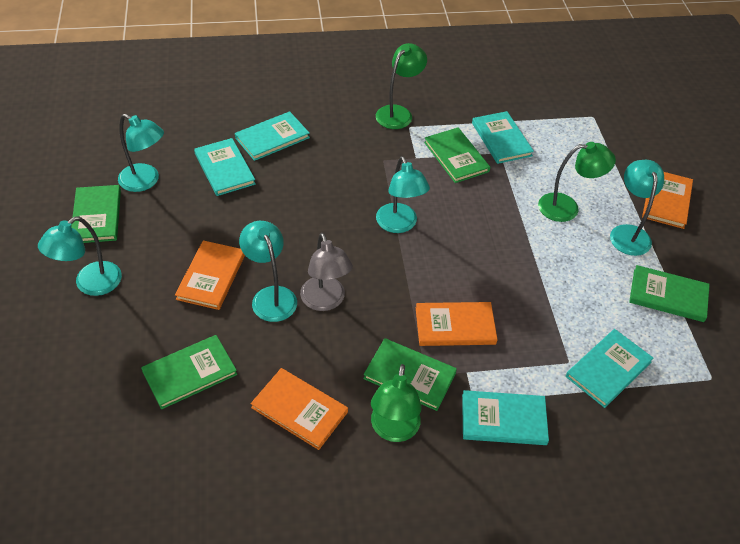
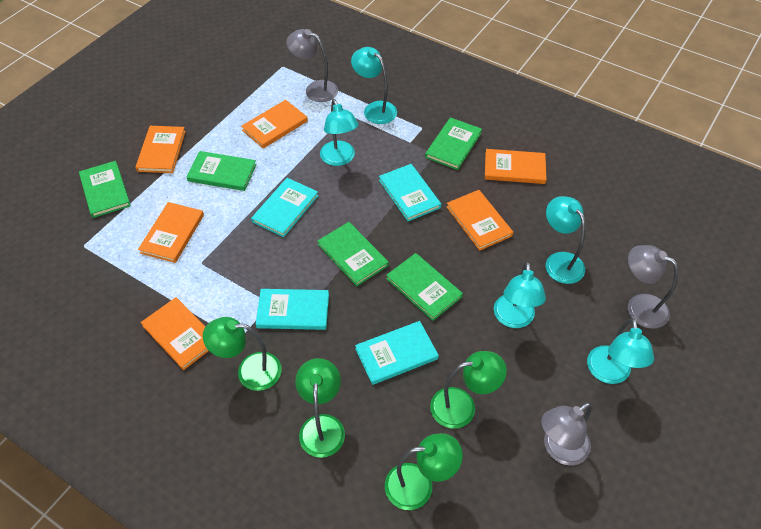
green lamp: [371,364,422,442] [376,43,427,129] [538,142,616,222] = 3 -> [203,317,282,391] [295,358,345,458] [385,433,463,510] [430,351,507,429] = 4
grey lamp: [300,233,353,311] = 1 -> [286,29,338,102] [541,402,592,465] [628,245,678,329] = 3
orange book: [175,240,245,310] [251,368,348,450] [416,302,498,346] [642,172,693,229] = 4 -> [135,126,186,173] [138,202,204,263] [141,297,209,370] [241,100,308,149] [447,190,513,251] [485,149,546,184] = 6
turquoise book: [194,138,256,196] [235,111,310,161] [462,390,549,445] [472,111,534,164] [566,329,653,408] = 5 -> [251,178,318,237] [256,289,329,330] [355,321,439,385] [379,164,441,221] = 4

